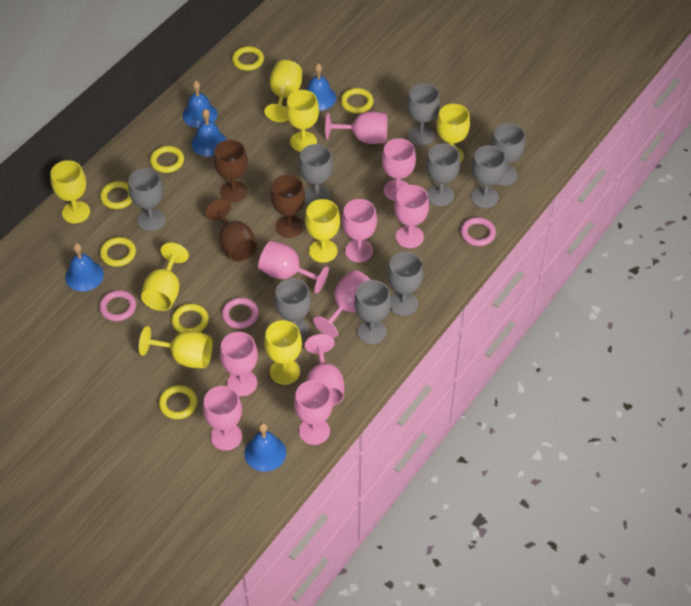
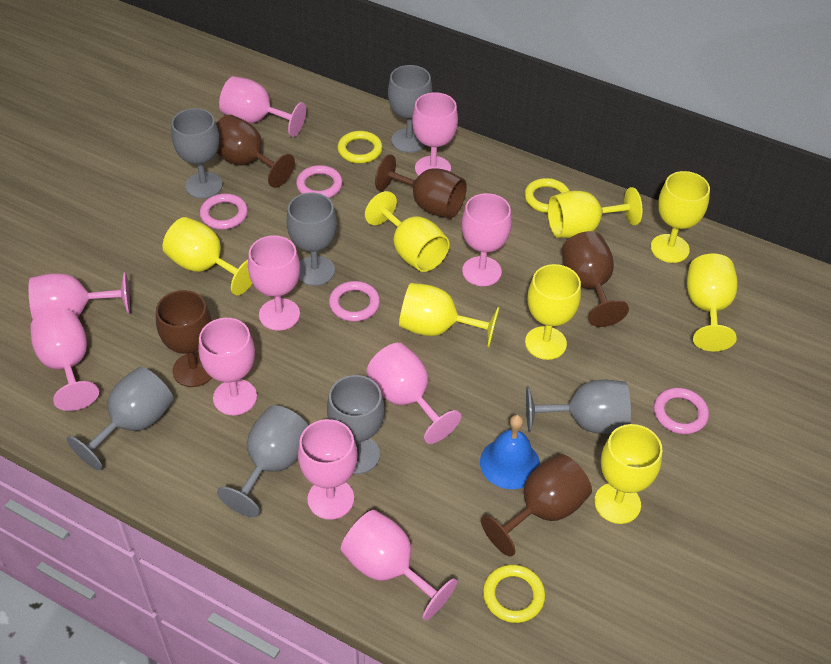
blue bell: [65,243,104,292] [182,81,218,128] [191,109,227,157] [244,423,286,472] [306,63,336,111] = 5 -> [480,415,540,489] = 1
brown goblet: [205,198,258,262] [213,140,248,203] [270,175,305,238] = 3 -> [156,290,212,387] [216,115,295,188] [375,154,467,218] [481,454,592,557] [562,231,629,327] = 5
grey goblet: [128,168,166,231] [274,278,311,340] [299,144,333,205] [354,280,391,344] [387,252,424,316] [407,83,440,145] [426,143,460,206] [471,145,506,208] [491,123,525,186] = 9 -> [66,367,174,471] [171,108,223,199] [217,405,309,517] [286,192,337,286] [327,375,384,474] [388,65,432,153] [526,380,631,434] = 7
pink ring: [99,290,136,321] [222,297,259,329] [461,217,496,246] = 3 -> [200,194,248,230] [296,165,343,198] [329,281,380,322] [654,388,709,434] = 4
yellow ring: [100,181,133,209] [100,237,136,267] [150,146,184,173] [159,385,198,419] [172,304,209,333] [232,46,264,71] [341,88,373,113] = 7 -> [338,131,382,163] [483,565,545,623] [524,178,570,213] = 3

